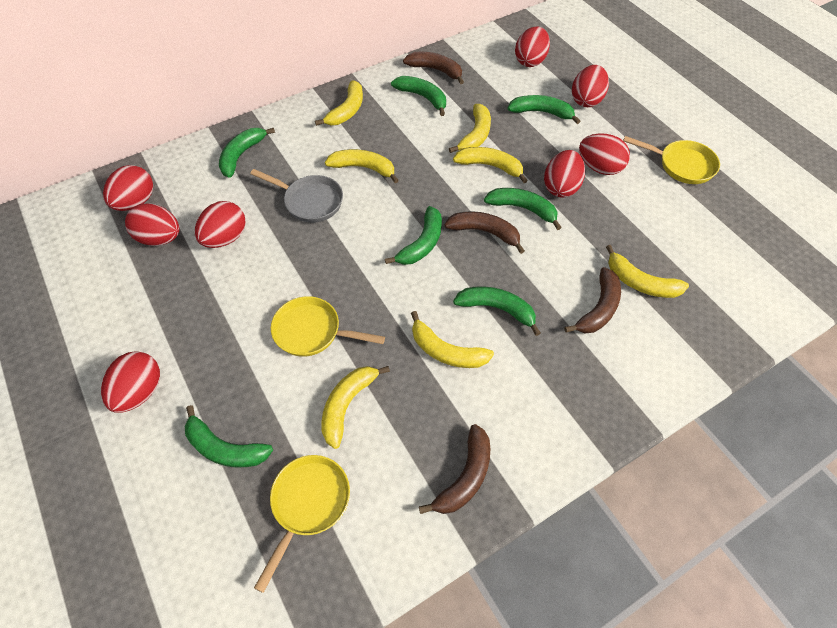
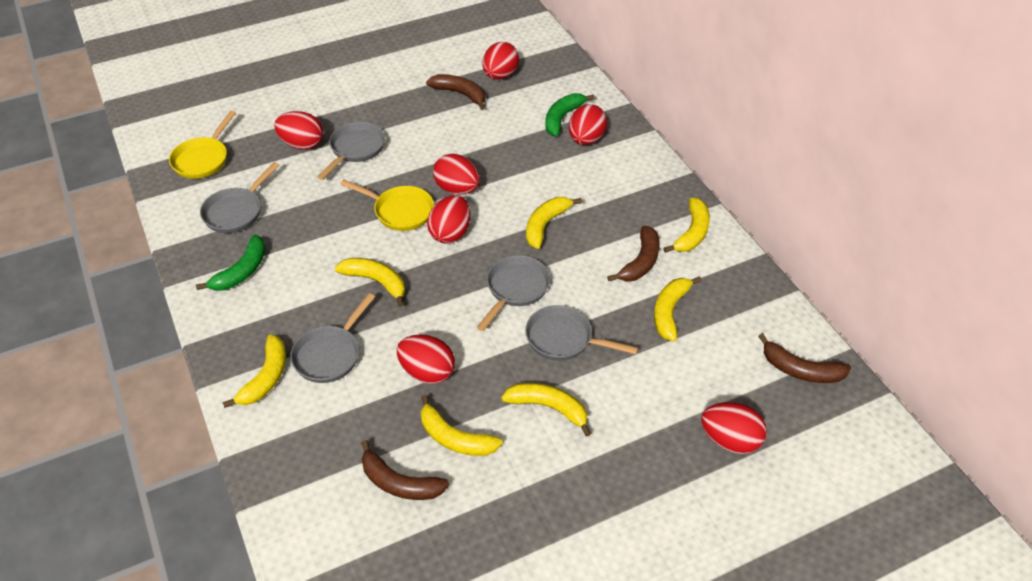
green banana: [185,405,273,467] [219,128,275,178] [385,206,442,265] [391,76,446,116] [453,286,541,336] [484,188,562,230] [508,95,580,124] = 7 -> [196,235,266,291] [545,93,595,136] = 2
grey pan: [250,169,343,223] = 1 -> [200,162,279,233] [290,293,375,383] [317,122,385,180] [477,255,550,331] [525,305,638,360] = 5
red egg: [101,351,160,413] [103,165,153,211] [125,203,180,246] [195,201,245,248] [515,26,550,67] [544,150,585,197] [572,65,609,107] [579,133,630,175] = 8 -> [274,111,323,150] [397,335,455,384] [427,195,470,243] [433,154,480,194] [482,42,519,80] [569,104,607,145] [701,402,767,454] = 7
yellow pan: [254,455,350,593] [271,296,385,357] [623,136,720,184] = 3 -> [169,111,236,179] [340,179,434,231] = 2

